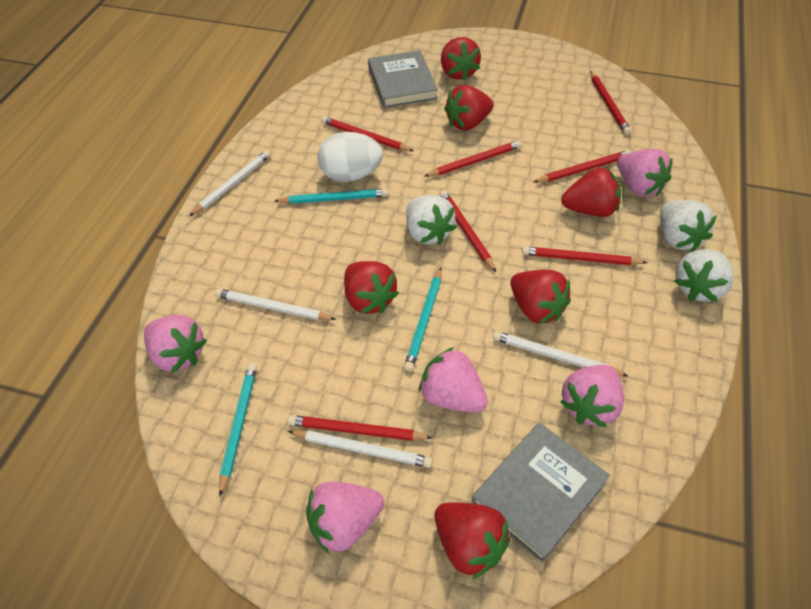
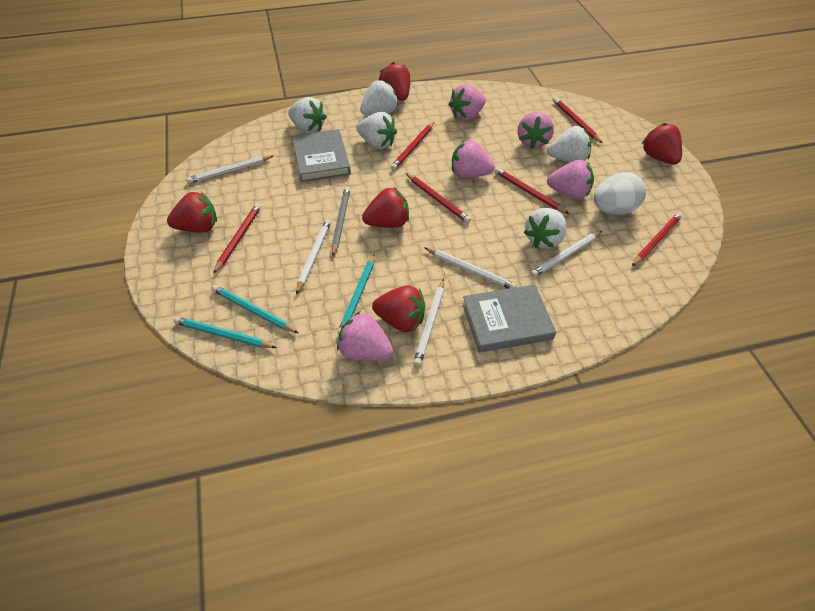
grey pencil: none = 0 -> [332,187,350,256] = 1
red pencil: [287,415,433,441] [321,116,413,151] [424,140,522,177] [440,190,496,272] [522,246,648,265] [534,150,631,183] [590,71,631,135] = 7 -> [213,203,261,274] [391,122,434,170] [406,173,471,223] [494,168,569,214] [553,97,602,143] [632,213,682,266] = 6
red strawberry: [344,261,399,314] [435,502,510,579] [441,37,481,81] [444,85,494,131] [511,270,571,324] [561,168,621,217] = 6 -> [167,192,217,232] [362,188,409,228] [372,286,425,332] [379,62,410,101] [642,123,682,165] = 5
white pencil: [189,150,271,216] [215,289,336,320] [288,430,433,468] [493,331,628,376] = 4 -> [186,155,273,184] [296,219,331,294] [413,279,444,366] [424,247,517,289] [530,231,602,277] = 5
white strawberry: [406,195,456,245] [660,200,717,252] [674,249,734,302] = 3 -> [288,97,327,133] [357,112,397,149] [360,80,399,116] [524,208,567,249] [547,126,591,162] = 5

